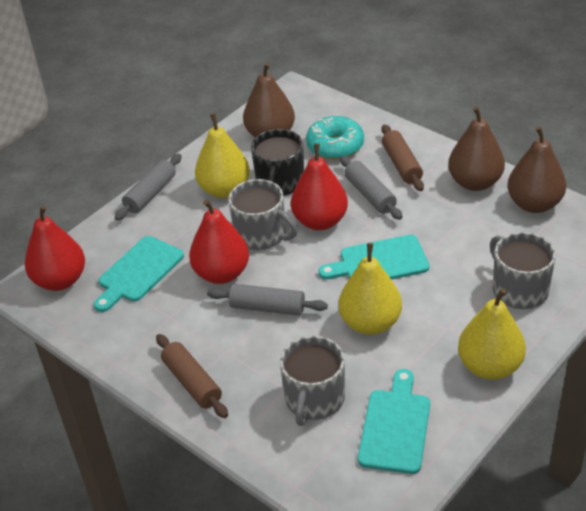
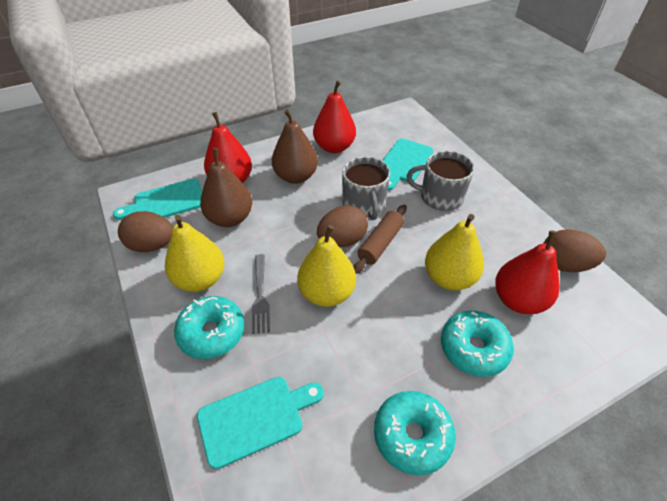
black mug: [251,129,304,196] = 1 -> none = 0
brown egg: none = 0 -> [118,211,173,252] [317,205,368,247] [544,229,606,272] = 3
brown pear: [243,62,295,137] [448,106,505,191] [507,126,566,213] = 3 -> [200,148,252,227] [272,109,318,184] = 2
brown rolling pin: [156,334,228,418] [381,124,424,191] = 2 -> [354,205,407,274] = 1
grey fork: none = 0 -> [252,254,270,334] = 1
grey mug: [228,179,298,250] [280,336,345,426] [490,232,556,309] = 3 -> [342,156,390,220] [407,151,474,211] = 2
grey rolling pin: [115,154,182,221] [207,284,328,316] [340,156,402,220] = 3 -> none = 0
turquoise donut: [306,116,364,160] = 1 -> [174,296,245,359] [374,391,456,476] [441,310,514,377] = 3

